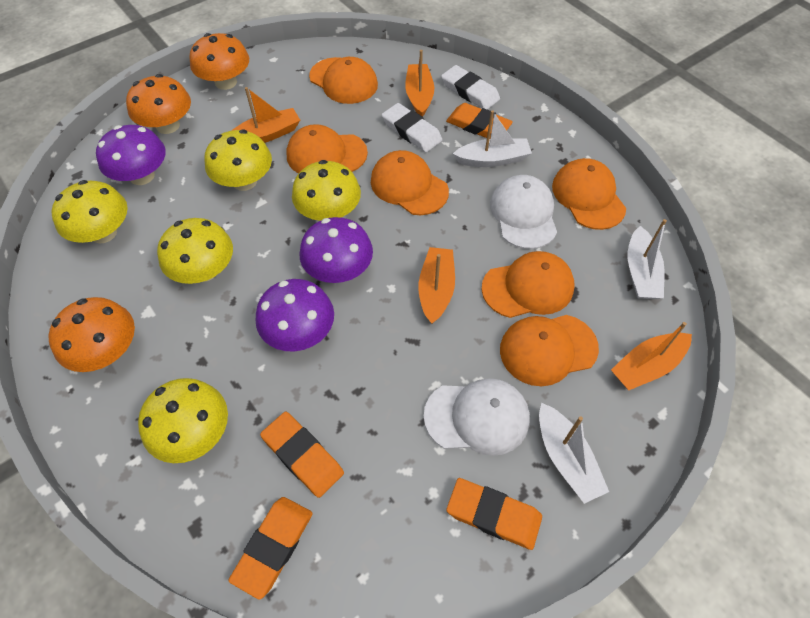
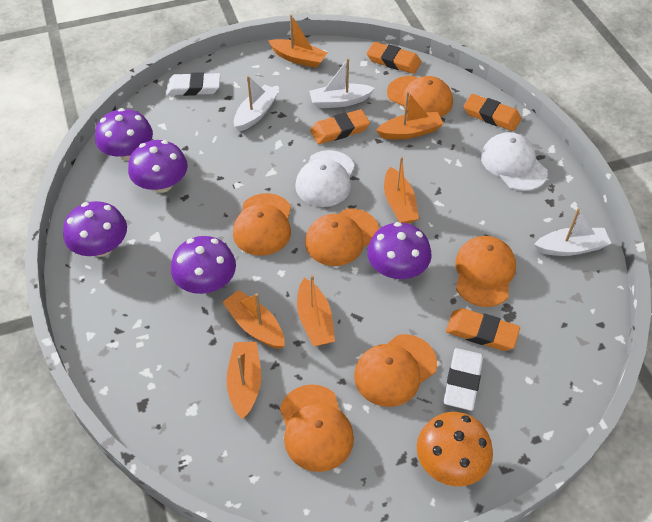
orange boat: [231,87,300,143] [405,50,434,117] [418,247,455,324] [611,322,692,390] = 4 -> [222,290,284,349] [226,342,261,419] [268,14,328,68] [297,275,335,346] [376,91,444,140] [384,157,419,223] = 6
orange mushroom: [48,297,135,372] [126,74,191,134] [189,33,249,90] = 3 -> [417,412,493,486] = 1
purple mushroom: [96,125,166,185] [256,279,334,351] [299,217,373,283] = 3 -> [63,201,127,257] [95,108,153,161] [128,140,188,193] [171,236,236,294] [367,222,432,279] = 5
yellow mushroom: [51,180,128,243] [138,378,228,463] [157,218,233,284] [204,130,272,191] [292,160,361,221] = 5 -> none = 0

